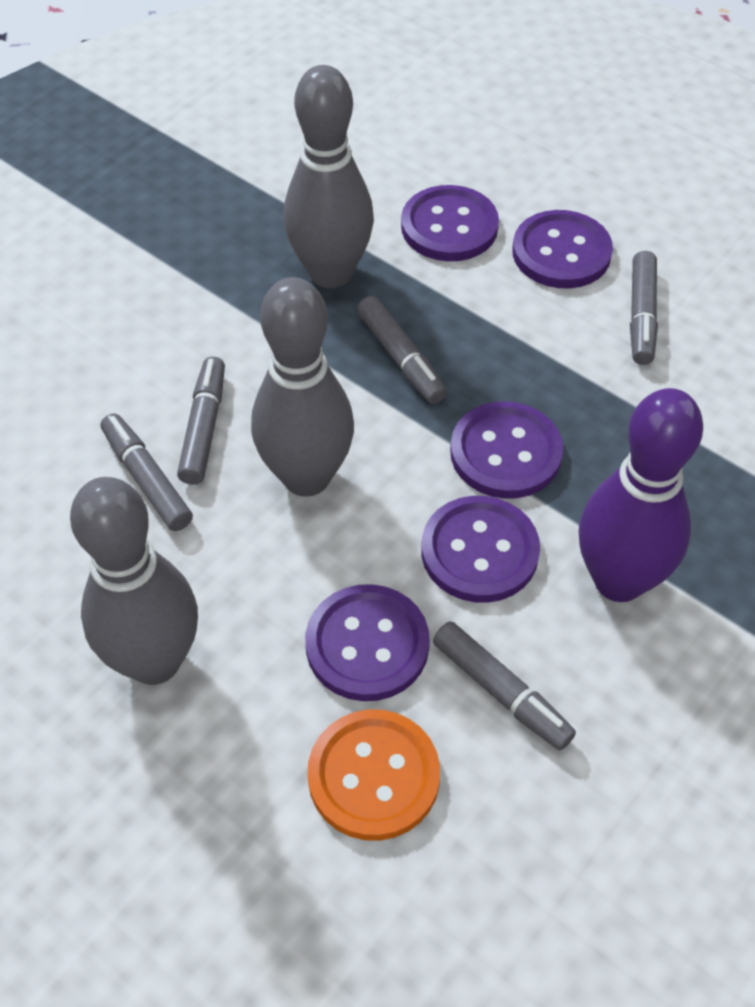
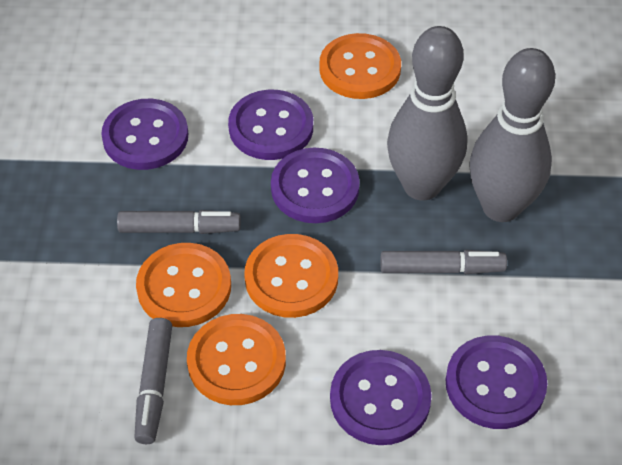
grey bowling pin: [70,477,198,685] [251,277,354,496] [284,65,374,288] = 3 -> [387,26,467,201] [469,48,555,222] = 2
grey marker: [101,413,193,531] [177,356,225,485] [357,296,447,404] [433,621,576,750] [630,251,658,365] = 5 -> [117,210,241,234] [134,318,172,444] [381,250,507,274] = 3
orange button: [307,709,440,841] = 1 -> [136,243,231,327] [187,314,286,405] [244,234,338,318] [319,33,401,99] = 4
purple bowling pin: [579,388,703,602] = 1 -> none = 0

